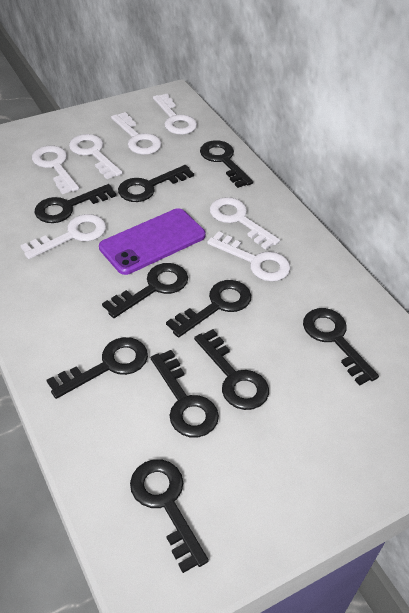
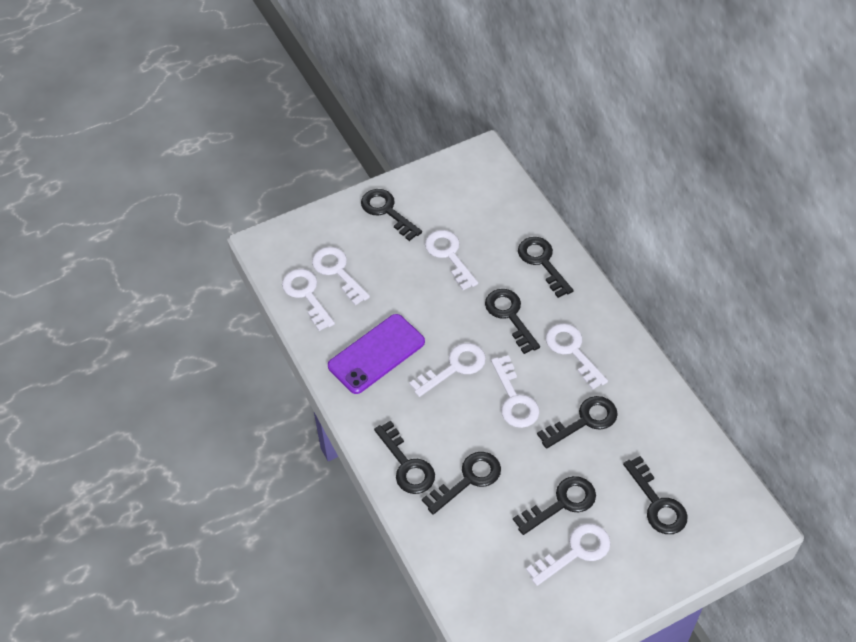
black key: [35,184,117,223] [47,337,148,399] [102,263,188,318] [118,165,194,202] [130,459,209,573] [151,350,219,437] [166,280,251,338] [194,329,269,410] [200,140,253,188] [303,308,379,386] = 10 -> [361,189,422,241] [374,421,435,494] [422,452,501,515] [485,289,540,354] [513,476,596,535] [518,237,573,298] [537,396,618,449] [623,456,688,534] = 8

